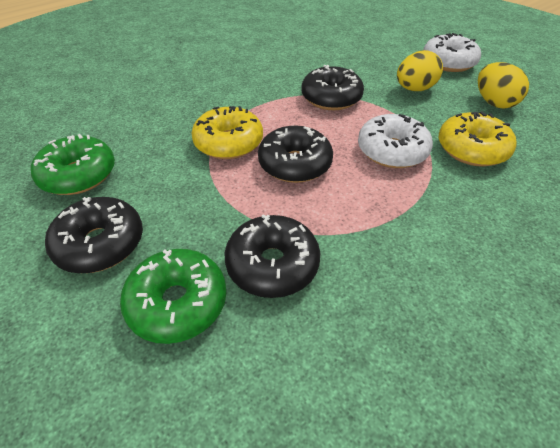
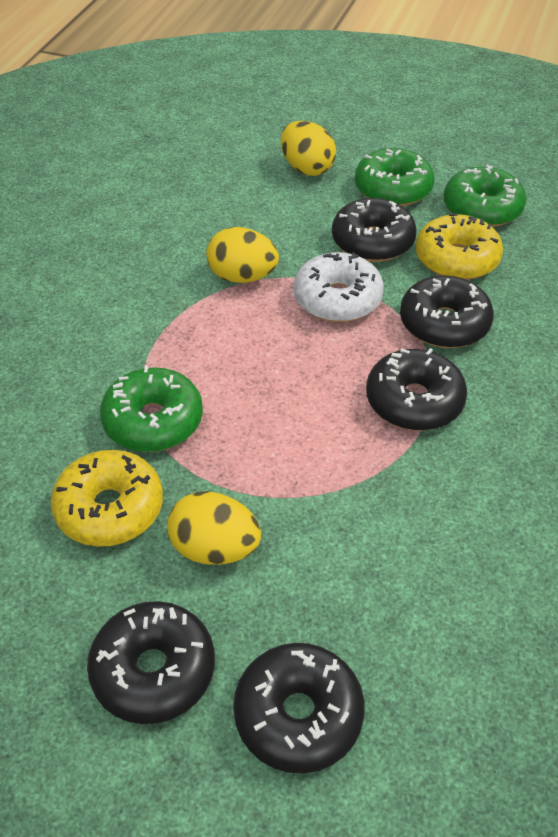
black donut: [45,197,143,273] [225,214,320,298] [258,126,333,183] [301,65,364,110] = 4 -> [87,601,215,724] [233,643,365,773] [332,198,417,262] [366,348,467,431] [400,275,494,348] = 5
green donut: [31,134,115,195] [120,249,226,344] = 2 -> [100,365,203,452] [355,148,434,206] [444,165,526,227] = 3
white donut: [358,114,433,168] [423,33,481,72] = 2 -> [294,252,384,322] = 1
yellow egg: [397,50,443,91] [478,62,529,109] = 2 -> [167,491,261,565] [206,227,279,283] [281,121,336,176] = 3

